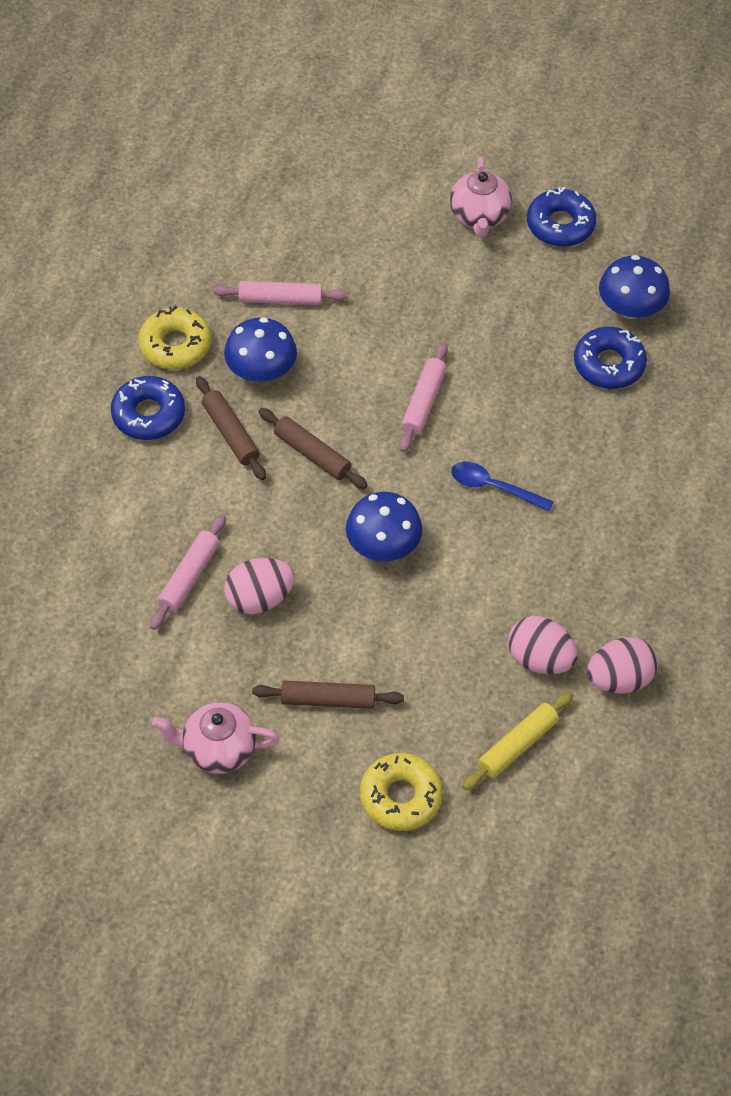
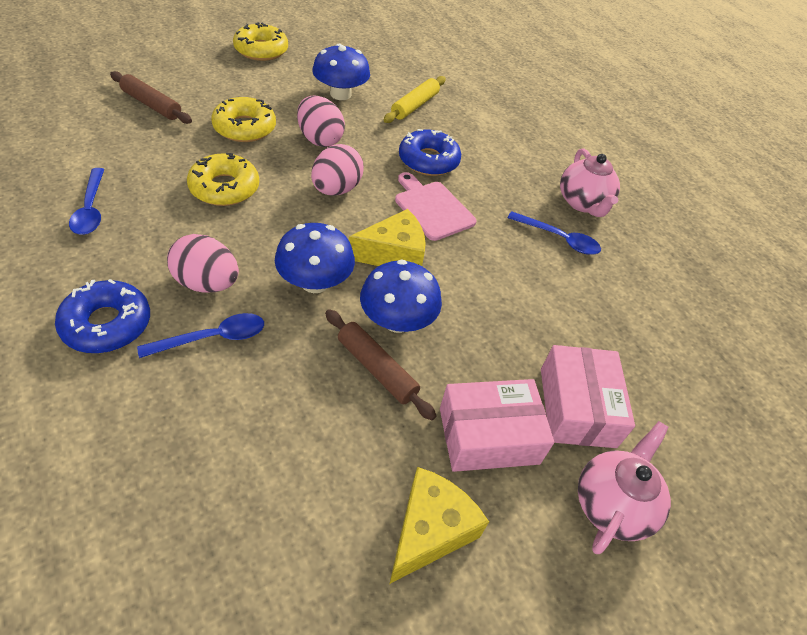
blue donut: [111,376,185,440] [527,187,596,247] [574,327,647,389] = 3 -> [55,279,150,353] [399,129,461,176] = 2
blue spoon: [451,462,554,512] = 1 -> [69,168,105,235] [137,313,264,358] [508,211,601,255] = 3
brown rolling pin: [196,376,266,480] [252,681,404,709] [258,408,368,489] = 3 -> [110,71,192,124] [325,309,436,420] = 2
pink box: none = 0 -> [440,379,554,472] [541,345,635,448] = 2
pink cutting board: none = 0 -> [395,172,477,241] = 1
pink rolling pin: [150,514,226,630] [213,281,348,305] [399,342,448,452] = 3 -> none = 0
yellow cheese: none = 0 -> [349,209,426,266] [389,467,489,584] = 2
yellow donut: [138,306,211,369] [360,753,443,831] = 2 -> [187,153,259,206] [211,97,276,142] [233,22,288,61] = 3

